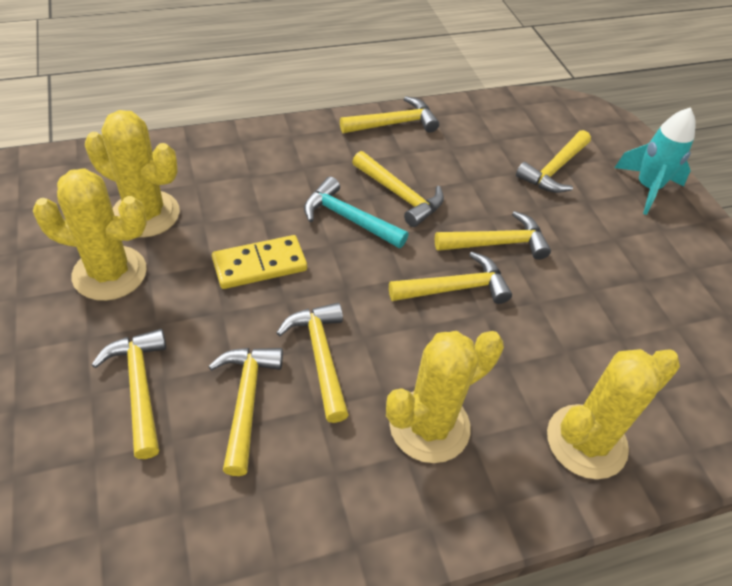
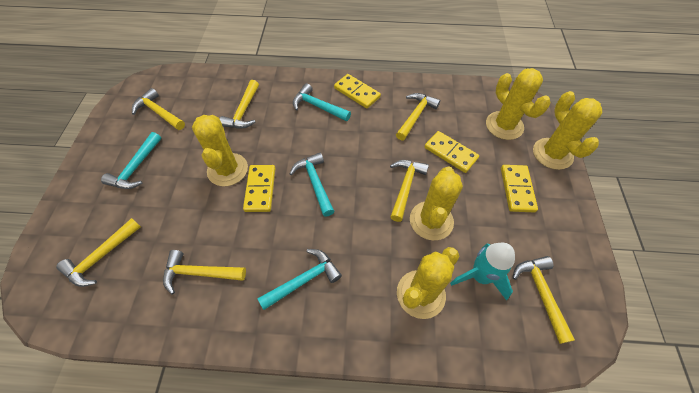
turquoise hammer: [304,177,409,248] = 1 -> [101,132,161,189] [257,249,342,310] [289,152,334,217] [293,83,351,121] = 4
yellow cactus: [33,168,147,301] [85,110,180,238] [386,331,504,463] [547,349,680,479] = 4 -> [192,115,248,186] [397,247,459,319] [410,166,463,240] [486,68,550,140] [533,91,602,170] = 5
yellow domino: [212,235,307,289] = 1 -> [243,165,276,212] [334,74,381,109] [425,131,479,173] [501,165,538,212] = 4
yellow hammer: [92,329,166,459] [208,348,283,476] [277,303,349,423] [340,96,439,133] [352,151,444,227] [389,252,512,304] [435,211,551,260] [516,130,591,193] = 8 -> [56,218,141,287] [132,88,185,130] [163,250,246,295] [219,80,259,128] [390,160,429,222] [396,93,440,141] [512,256,575,344] = 7

